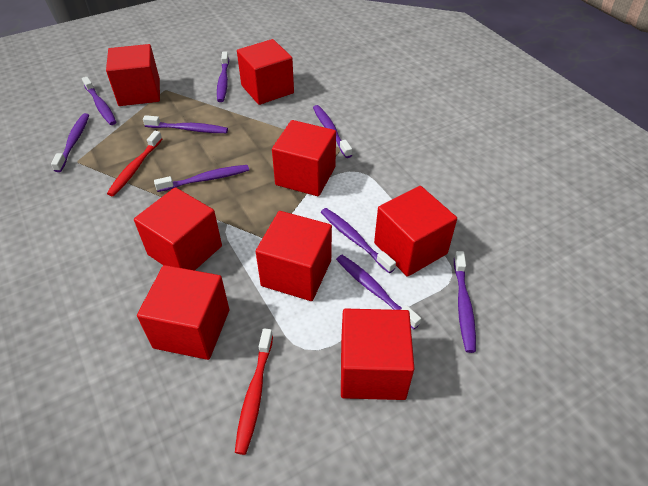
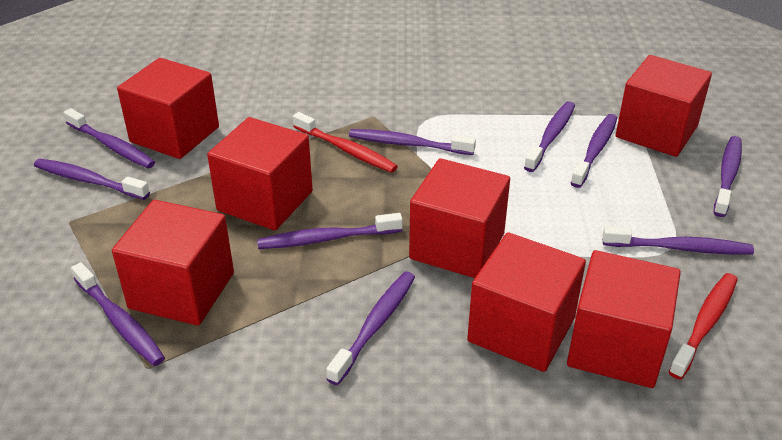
purple toothbrush: [51,113,89,172] [82,77,116,125] [143,115,228,133] [154,165,249,192] [217,51,229,102] [313,105,352,158] [321,208,396,273] [336,255,421,329] [454,251,476,353] = 9 -> [34,159,150,200] [64,108,155,168] [71,262,165,366] [257,213,403,249] [326,272,415,385] [349,129,476,155] [524,101,575,172] [571,114,617,188] [602,226,754,255] [714,136,742,217] = 10
red cube: [106,44,160,106] [134,187,222,270] [137,265,229,360] [237,39,294,105] [256,211,332,301] [272,120,336,196] [341,309,414,400] [374,186,457,277] = 8 -> [112,200,234,326] [117,58,219,159] [207,117,313,230] [409,158,510,278] [467,232,586,372] [567,250,681,388] [616,55,712,157] = 7

